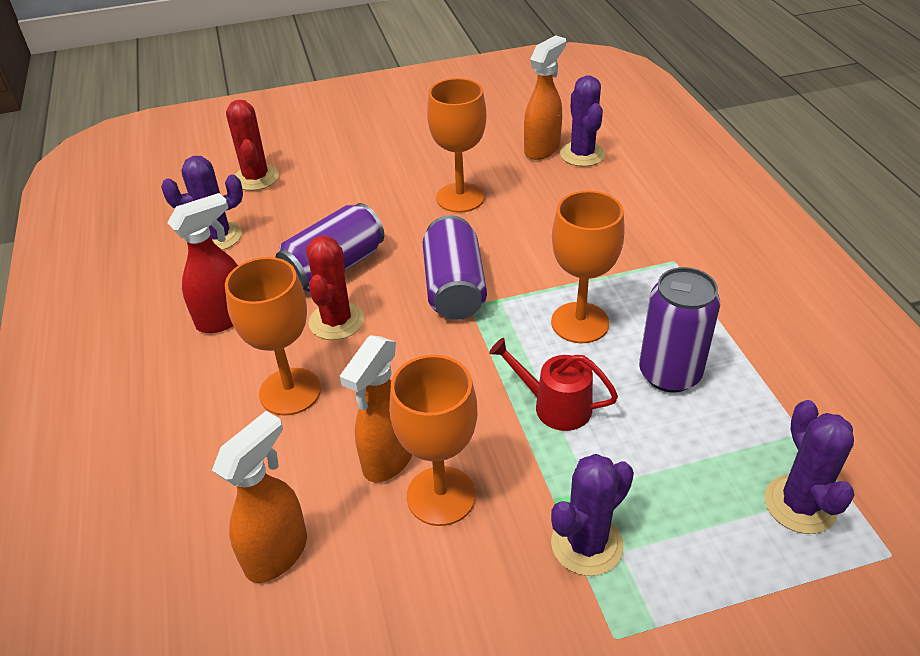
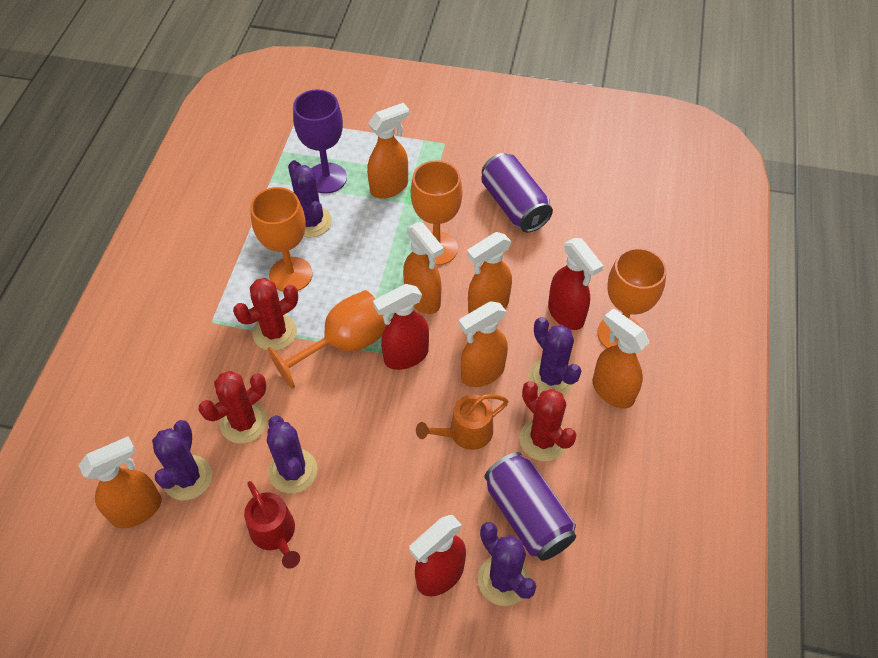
orange spray bottle: [212,411,307,583] [340,335,412,482] [524,35,566,160] = 3 -> [78,436,162,528] [367,103,409,198] [403,222,444,314] [459,301,508,387] [467,232,512,313] [593,308,649,409] = 6
orange watering can: none = 0 -> [416,394,508,450] = 1
purple cactus: [161,156,243,250] [551,454,634,576] [560,75,605,167] [765,400,855,534] = 4 -> [152,420,212,500] [267,415,317,493] [288,160,332,238] [478,522,537,606] [529,317,581,395] = 5
purple can: [275,203,384,292] [422,215,487,320] [639,267,720,392] = 3 -> [481,153,553,232] [484,452,576,561] = 2
purple goblet: none = 0 -> [293,89,347,194] = 1
red cactus: [226,100,279,191] [306,235,364,340] = 2 -> [199,371,267,444] [233,278,298,351] [519,381,577,461] = 3
red spray bottle: [167,193,238,333] = 1 -> [373,284,429,370] [409,515,466,596] [548,238,603,330] = 3

